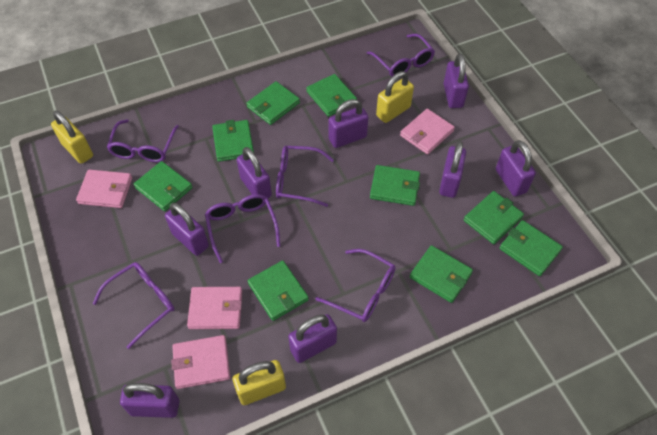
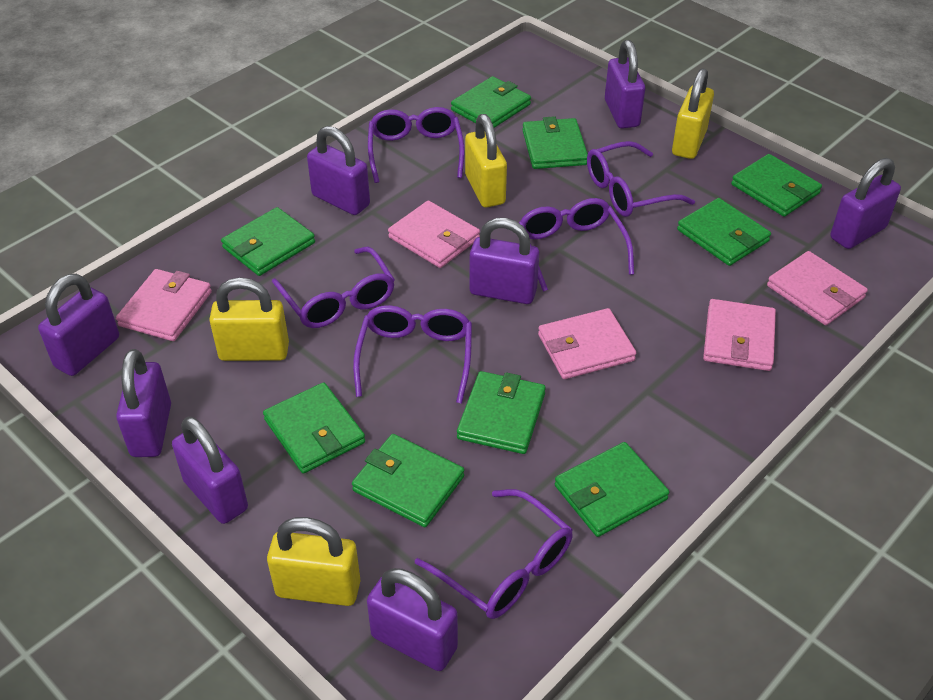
pink wallet: [76,169,132,208] [171,335,230,389] [187,287,242,329] [400,108,455,155] = 4 -> [116,269,212,341] [388,201,480,268] [538,308,636,379] [703,299,776,371] [767,251,868,325] = 5
yellow padlock: [51,110,93,164] [233,360,286,405] [376,71,414,123] = 3 -> [209,277,289,361] [267,517,360,606] [465,114,507,207] [672,68,714,159] = 4

